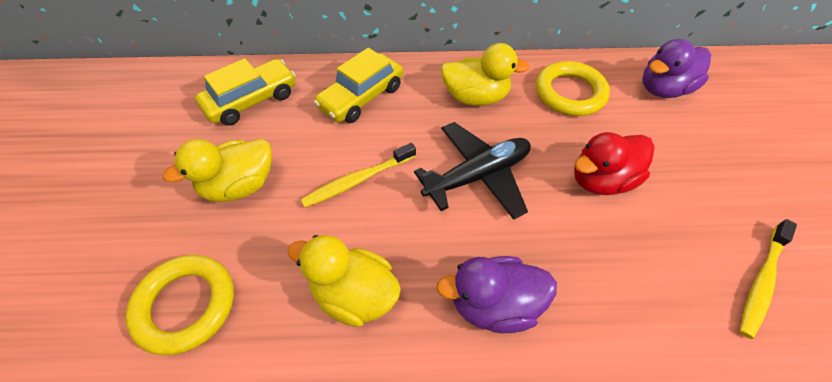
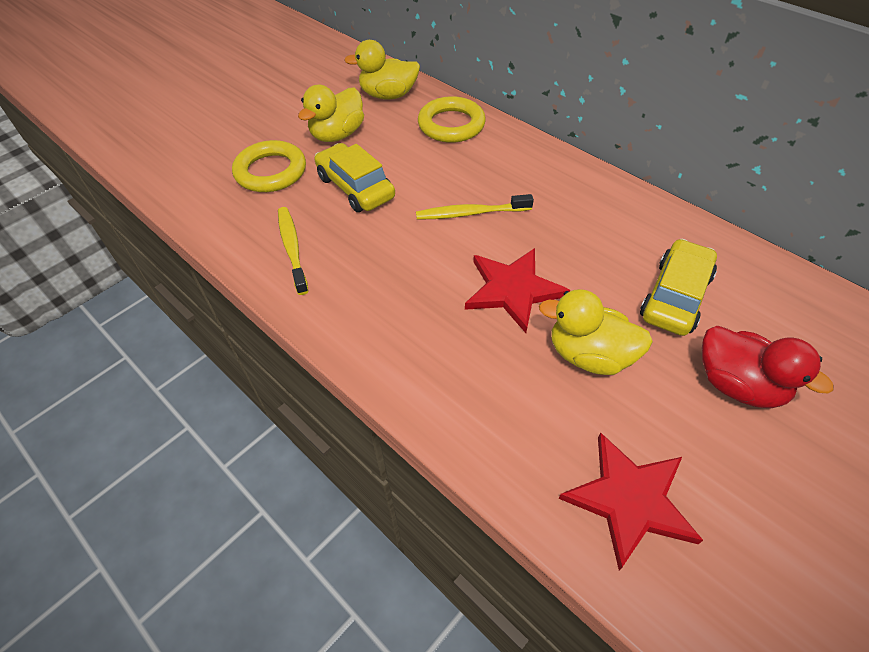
black plane: [414,122,531,220] = 1 -> none = 0
purple duck: [436,256,557,333] [642,39,711,98] = 2 -> none = 0
red star: none = 0 -> [465,248,570,333] [558,432,703,570] = 2

